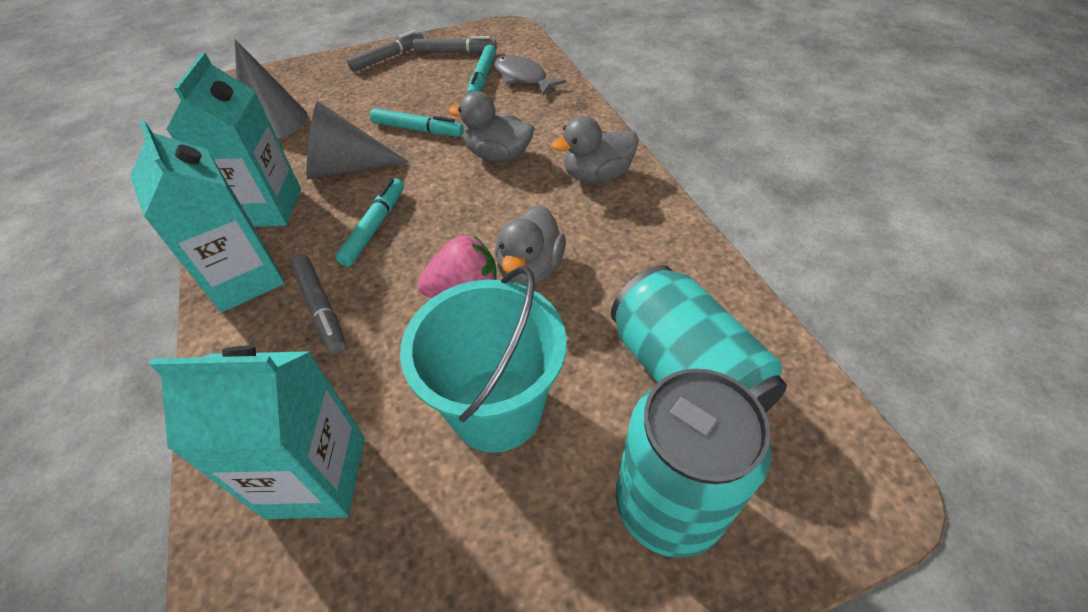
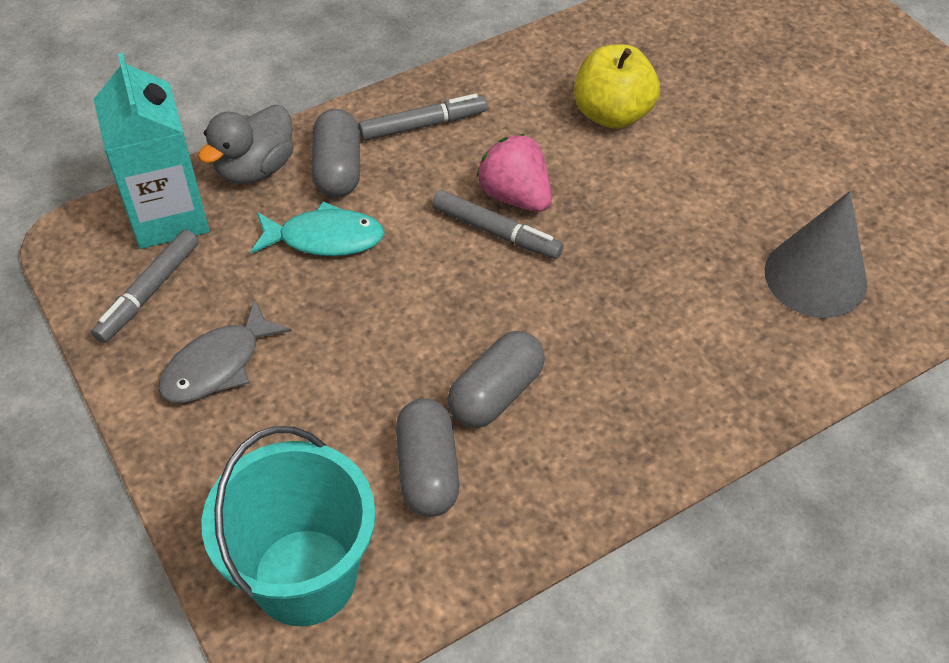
grey capsule: none = 0 -> [312,109,360,198] [396,398,460,517] [448,331,545,428] = 3
grey cone: [235,39,307,139] [307,101,409,179] = 2 -> [765,191,868,318] = 1
grey duck: [448,91,534,162] [495,205,566,287] [551,116,638,183] = 3 -> [198,105,294,184] = 1
turquoise can: [611,265,787,413] [616,369,772,558] = 2 -> none = 0
turquoise carton: [130,121,285,312] [149,346,365,519] [166,52,301,227] = 3 -> [94,53,209,249] = 1
turquoise fish: none = 0 -> [251,201,385,256] = 1
turquoise marker: [335,179,404,266] [370,108,464,136] [467,45,496,94] = 3 -> none = 0
yellow apple: none = 0 -> [574,44,660,129] = 1

